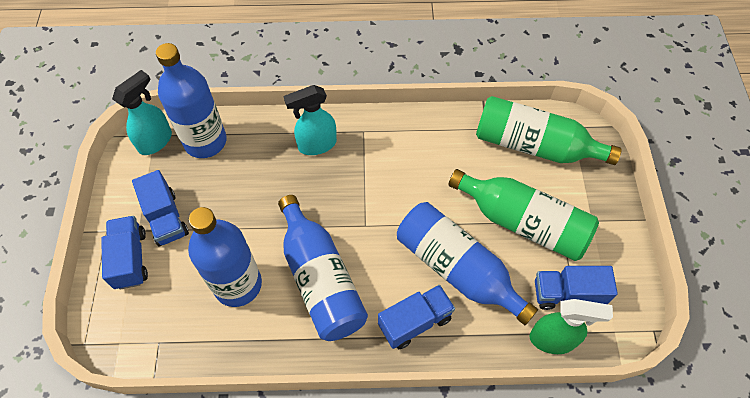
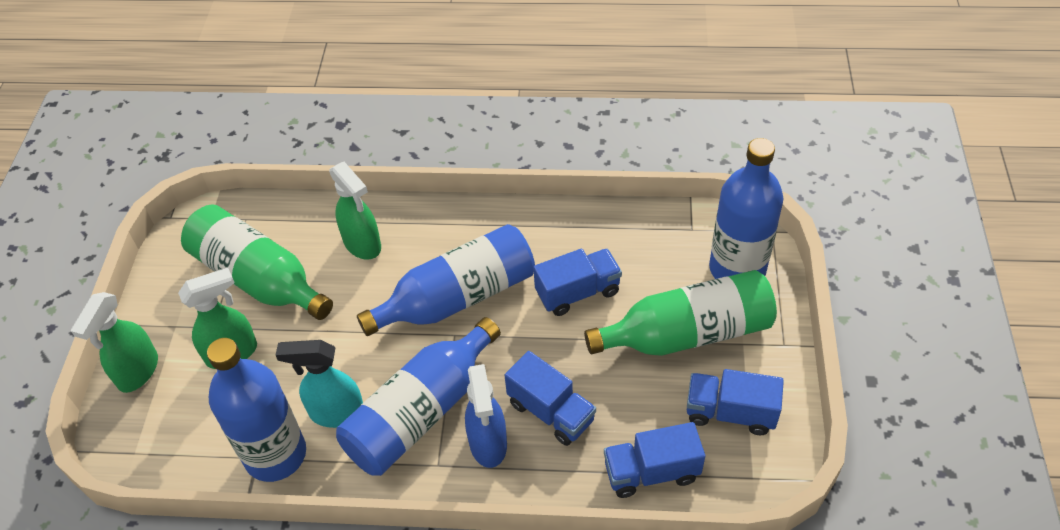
blue spray bottle: none = 0 -> [465,364,507,468] = 1
green spray bottle: [530,299,613,354] = 1 -> [71,292,158,393] [178,268,257,369] [329,162,381,260] = 3
turquoise spray bottle: [112,70,172,155] [284,85,337,155] = 2 -> [276,340,363,428] = 1

